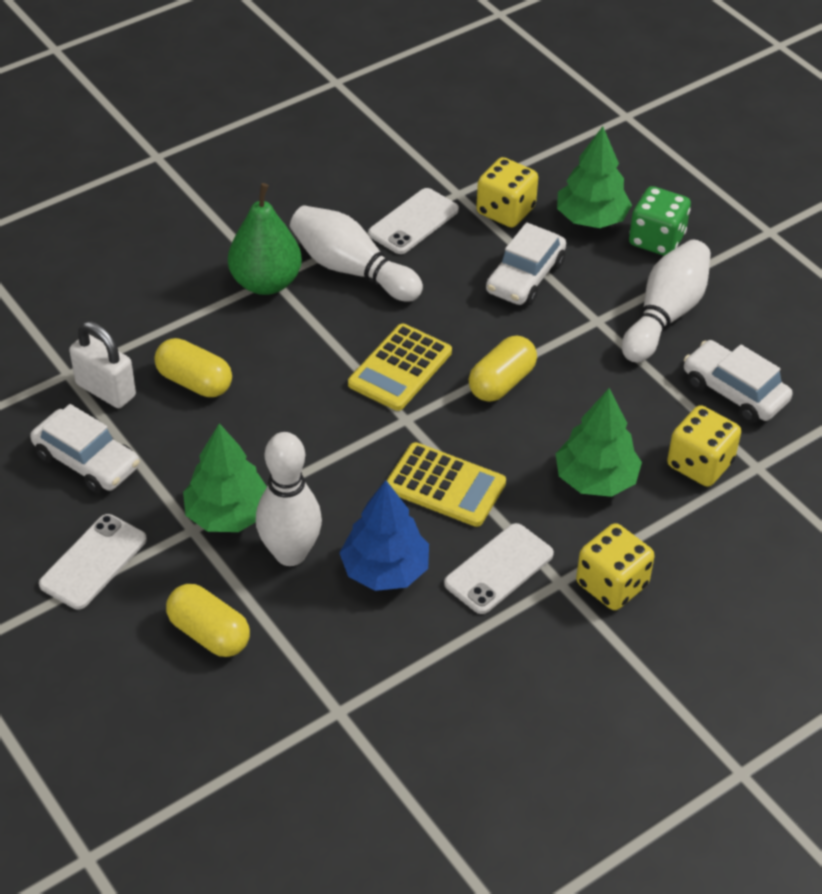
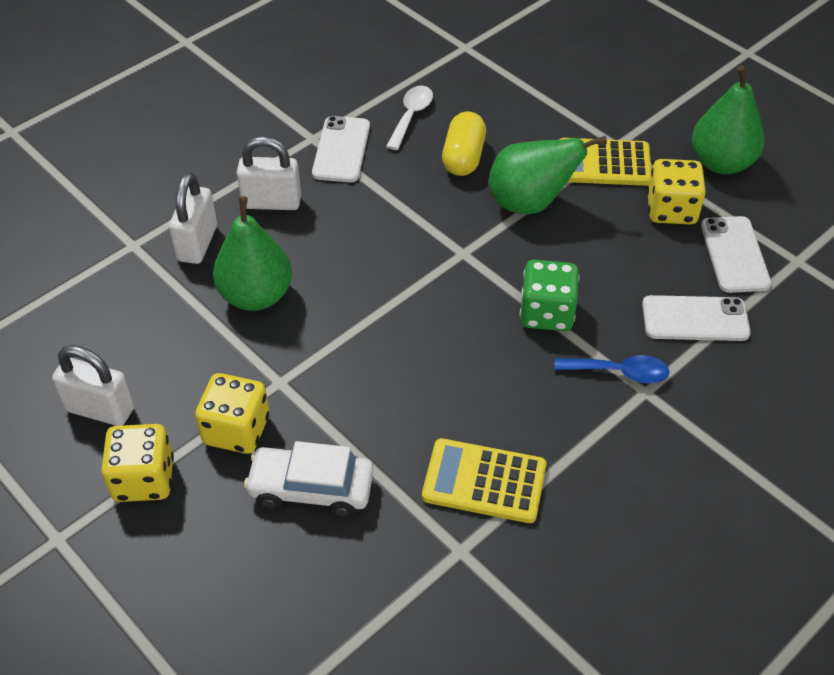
blue spoon: none = 0 -> [554,355,670,383] = 1
blue tree: [339,480,429,591] = 1 -> none = 0
green pear: [228,183,302,295] = 1 -> [213,196,292,311] [489,136,607,214] [692,65,764,174] = 3
green tree: [183,423,267,532] [556,388,642,497] [557,126,632,228] = 3 -> none = 0
white bowling pin: [256,432,322,566] [290,205,423,302] [622,240,711,362] = 3 -> none = 0
white car: [30,404,140,493] [486,222,566,305] [684,340,793,423] = 3 -> [244,441,374,517] = 1
white padlock: [69,321,136,408] = 1 -> [52,345,134,426] [169,172,217,264] [237,136,301,210] = 3
white spoon: none = 0 -> [386,86,433,150] = 1
yellow capsule: [155,338,232,397] [166,584,250,657] [469,336,537,402] = 3 -> [442,112,486,176] = 1

